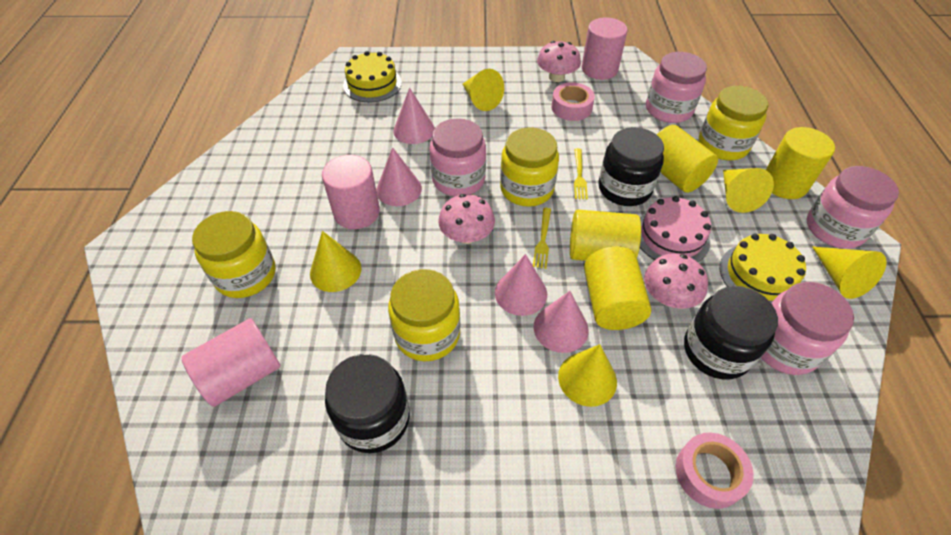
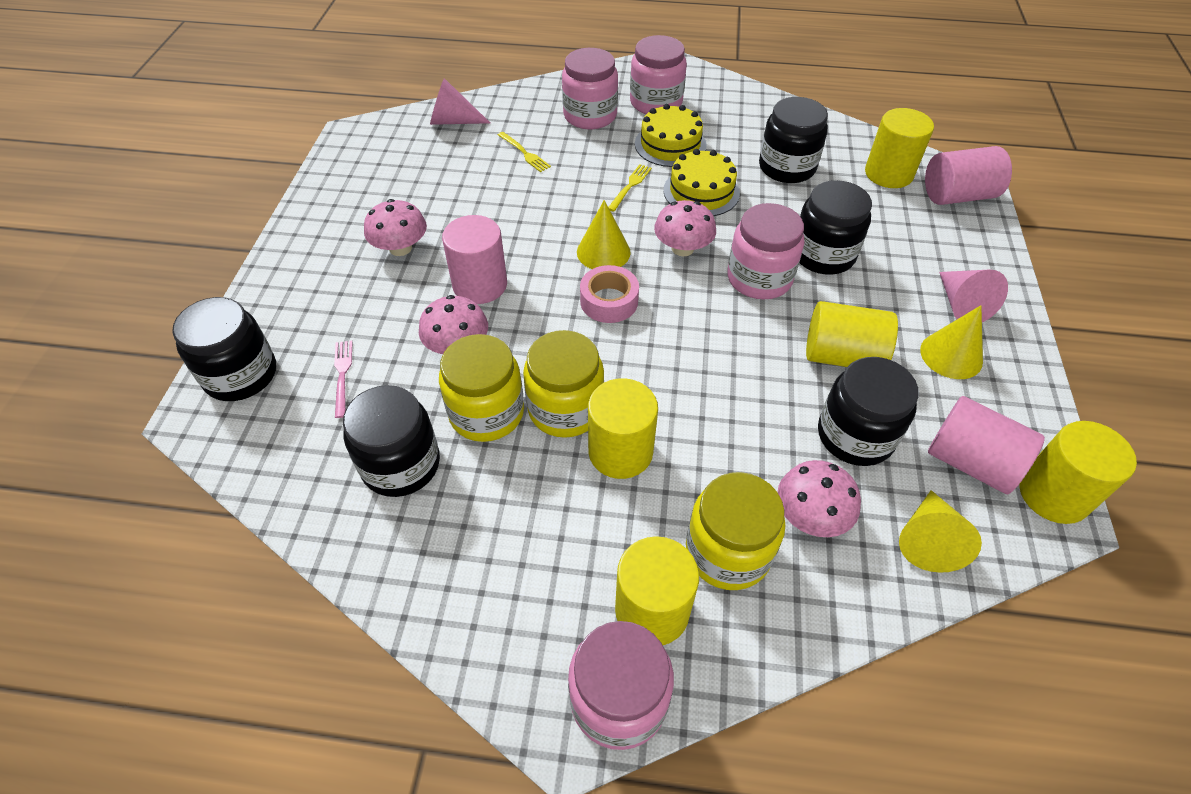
black jar: [325,354,410,453] [598,127,664,206] [684,286,778,379] = 3 -> [172,297,276,401] [343,385,440,497] [759,97,828,183] [799,180,872,274] [818,357,919,466] = 5
pink cake: [640,196,711,262] = 1 -> none = 0
pink cone: [376,147,422,206] [393,87,435,144] [495,254,547,316] [534,291,589,353] = 4 -> [430,78,490,125] [939,270,1008,322] = 2
pink fork: none = 0 -> [334,341,352,418] = 1
pink mushroom: [438,194,495,244] [537,41,581,82] [644,254,708,309] = 3 -> [364,199,427,256] [419,295,488,354] [654,200,716,256] [777,460,861,537] = 4
pink tape: [551,82,595,121] [675,433,754,509] = 2 -> [580,265,639,323] = 1
yellow cone: [310,231,361,292] [463,69,504,111] [558,344,617,407] [723,168,774,213] [812,246,887,299] = 5 -> [577,200,631,269] [899,490,982,573] [920,305,983,379] = 3
yellow cylinder: [570,210,641,261] [584,246,651,330] [656,125,718,193] [766,127,835,199] = 4 -> [588,378,658,479] [615,536,699,645] [806,301,898,367] [865,108,934,188] [1019,421,1137,524] = 5
yellow jar: [192,211,276,298] [388,269,460,361] [500,128,559,207] [699,86,769,160] = 4 -> [439,334,524,442] [523,330,604,438] [686,472,785,590] = 3

